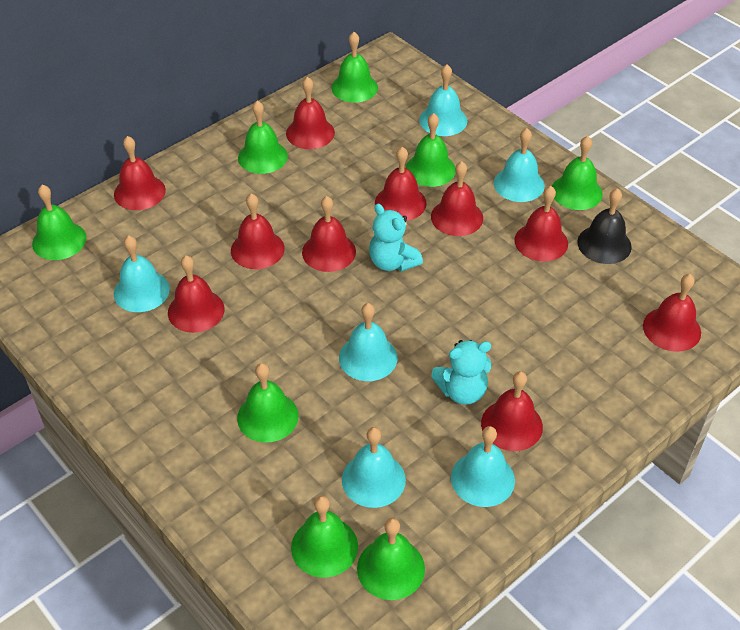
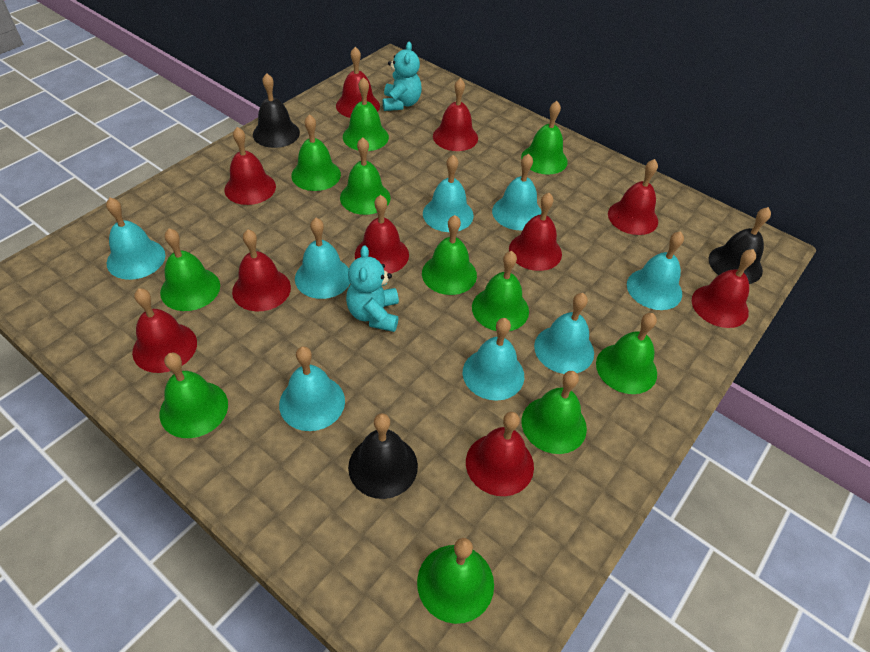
black bell: [577,188,632,264] = 1 -> [253,73,300,148] [348,413,418,499] [709,207,771,284] = 3
green bell: [32,185,87,260] [237,363,299,443] [238,101,288,174] [291,496,358,578] [331,32,378,103] [357,518,425,600] [406,113,456,187] [552,136,603,210] = 8 -> [160,228,220,311] [160,353,228,438] [291,114,341,191] [340,137,390,215] [343,77,389,151] [417,538,494,624] [422,215,477,295] [472,251,529,331] [521,101,568,175] [522,371,587,454] [596,313,657,394] = 11
turquoise bell: [114,235,170,312] [339,303,397,381] [342,427,406,508] [419,64,467,136] [451,426,515,507] [494,128,545,202] = 6 -> [106,198,165,280] [279,346,345,431] [295,218,350,299] [423,155,474,232] [463,318,524,401] [492,154,542,230] [534,293,594,374] [627,231,684,310] = 8

